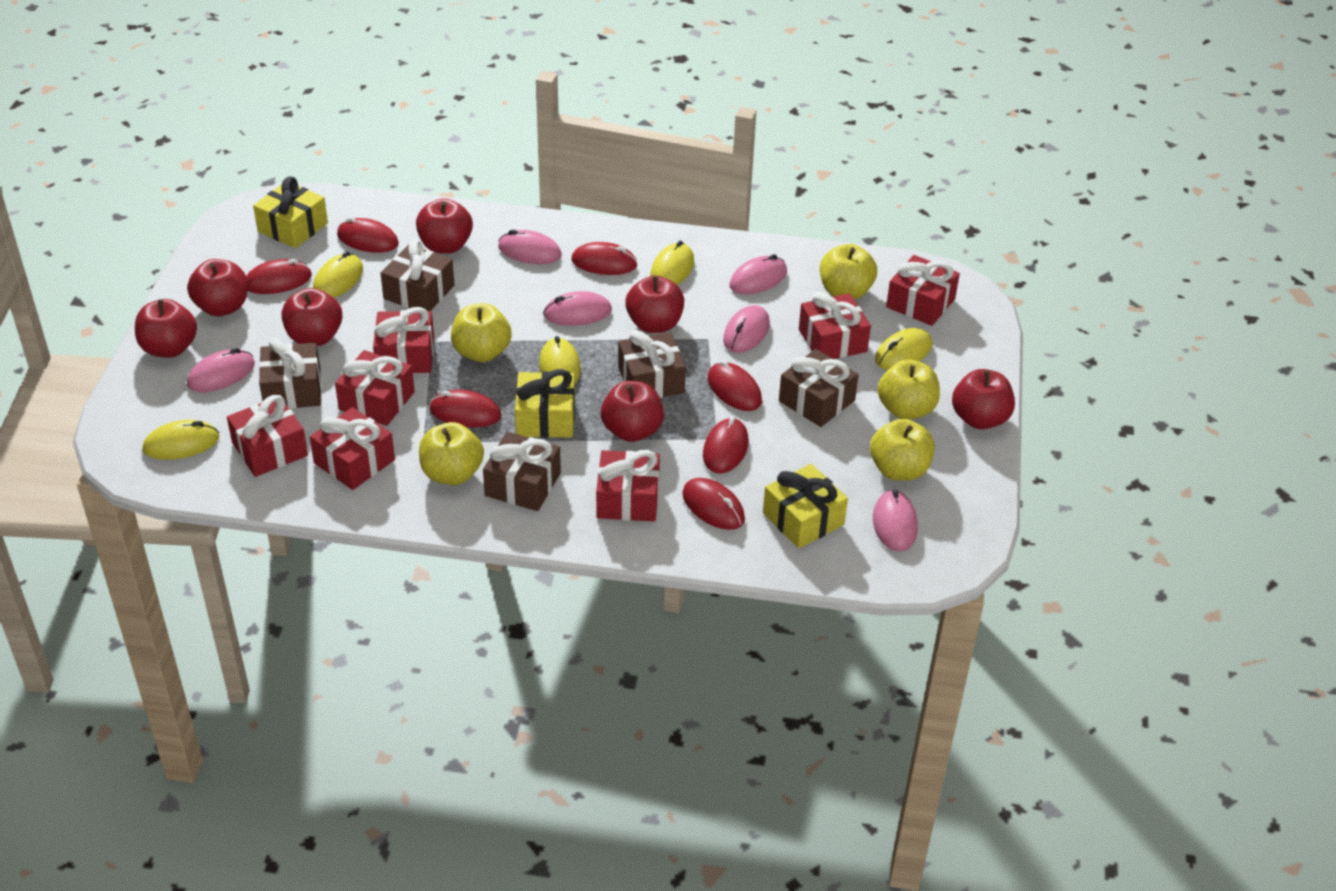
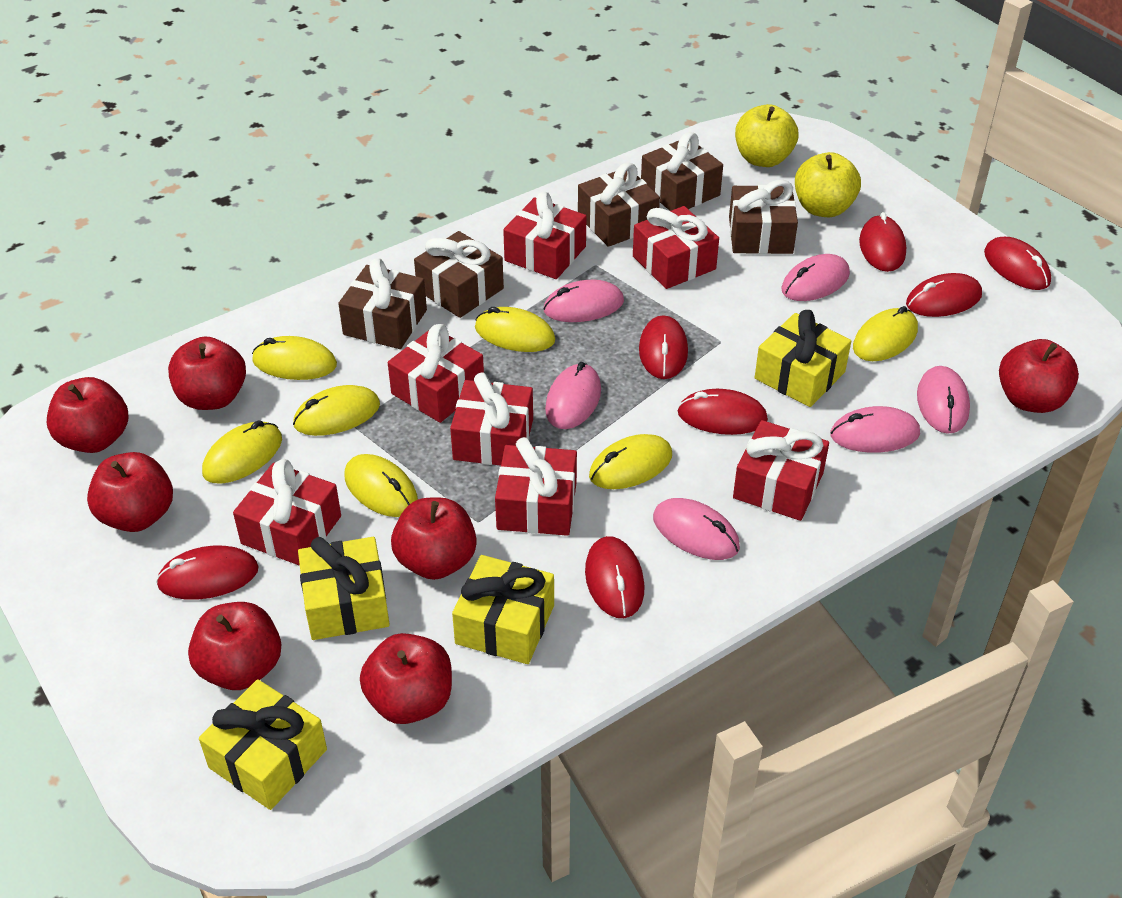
yellow apple: [419,422,484,485] [451,303,512,362] [820,244,877,300] [870,419,935,481] [878,360,940,420] = 5 -> [735,104,798,167] [795,152,861,217] = 2
yellow gift: [253,176,328,248] [515,369,575,438] [763,464,848,548] = 3 -> [199,679,327,810] [298,537,390,640] [452,555,554,664] [755,310,851,407] = 4
yellow mouse: [143,420,219,460] [313,251,363,298] [539,336,580,383] [651,241,694,285] [875,328,932,370] = 5 -> [202,420,282,484] [252,336,337,380] [293,385,380,436] [344,454,418,517] [475,307,555,352] [589,434,672,489] [853,306,918,361] = 7

